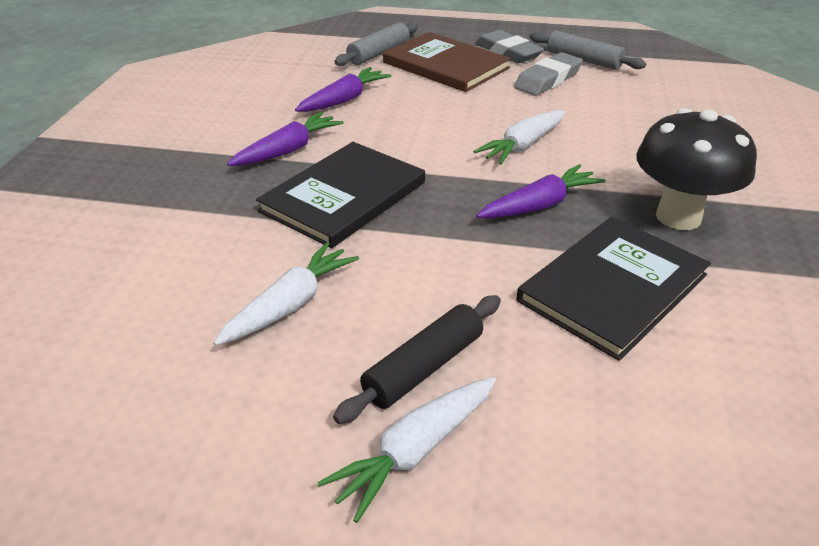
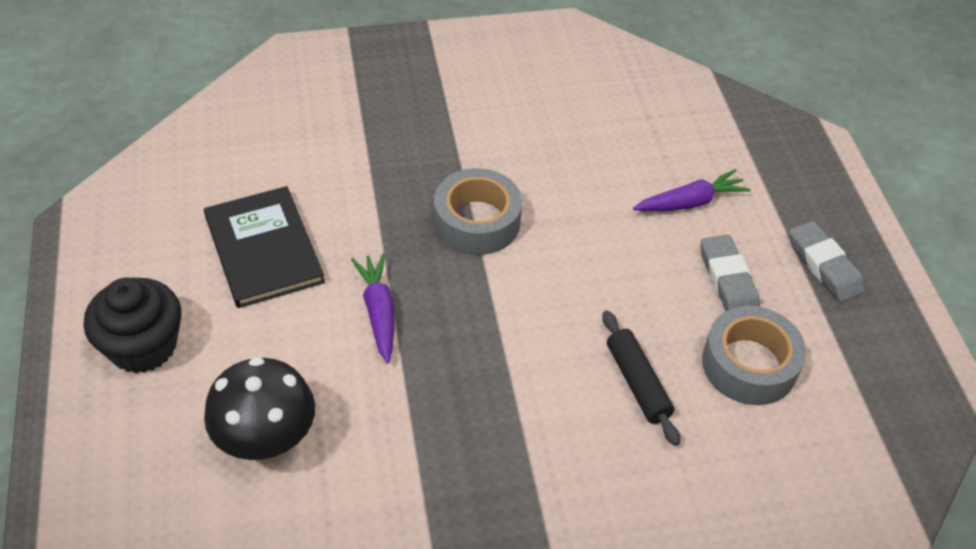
black book: [256,142,425,248] [516,217,711,361] = 2 -> [204,186,325,308] = 1
black cupcake: none = 0 -> [84,277,181,373] = 1
brown book: [383,32,511,92] = 1 -> none = 0
grey rolling pin: [334,22,419,66] [529,31,646,70] = 2 -> none = 0
grey tape: none = 0 -> [434,168,522,255] [702,306,806,405] = 2
purple carrot: [227,112,343,166] [295,67,391,112] [476,164,605,218] = 3 -> [351,253,394,364] [633,169,751,212] = 2
white carrot: [213,242,359,346] [317,377,496,523] [473,110,566,165] = 3 -> none = 0

